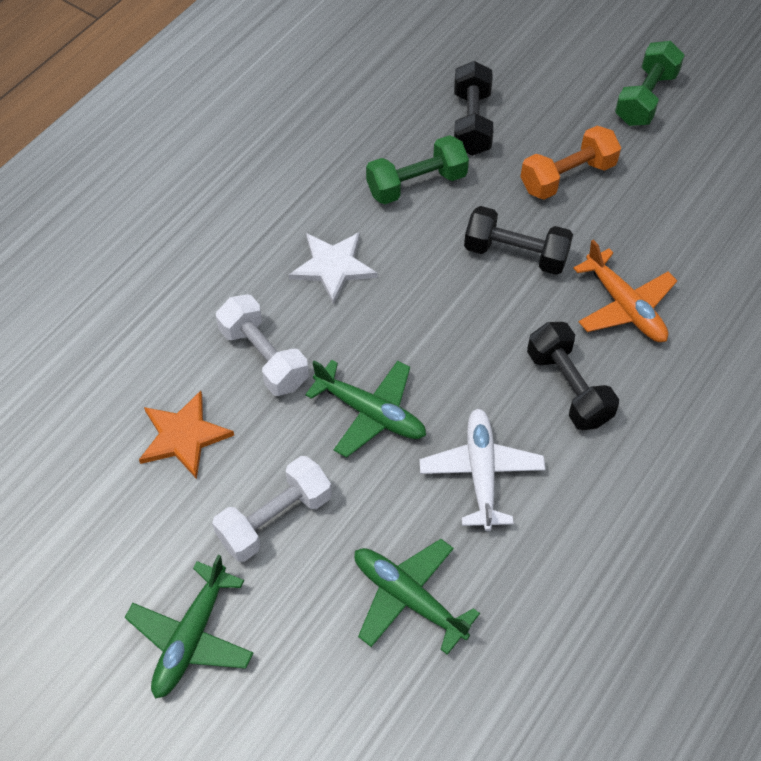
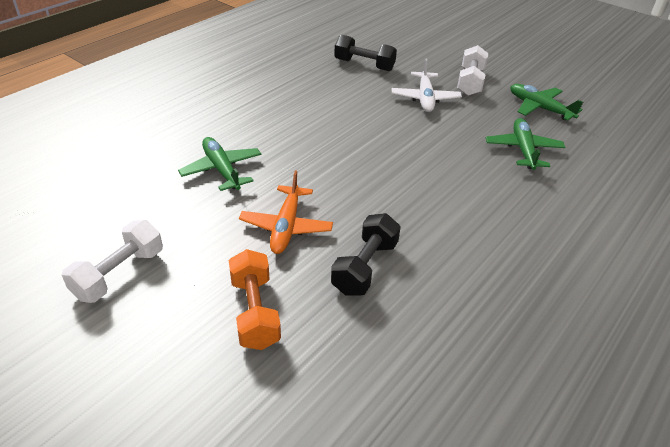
black dumbbell: [454,61,493,156] [464,206,573,275] [527,322,619,430] = 3 -> [331,213,401,296] [334,34,397,71] = 2
green dumbbell: [366,135,469,204] [615,41,685,126] = 2 -> none = 0
orange star: [139,391,234,479] = 1 -> none = 0
white star: [289,232,377,305] = 1 -> none = 0

